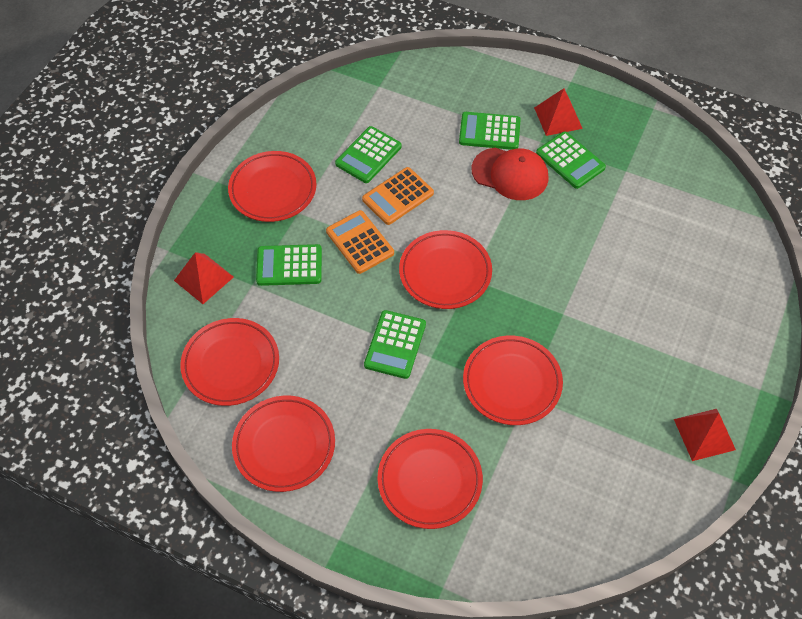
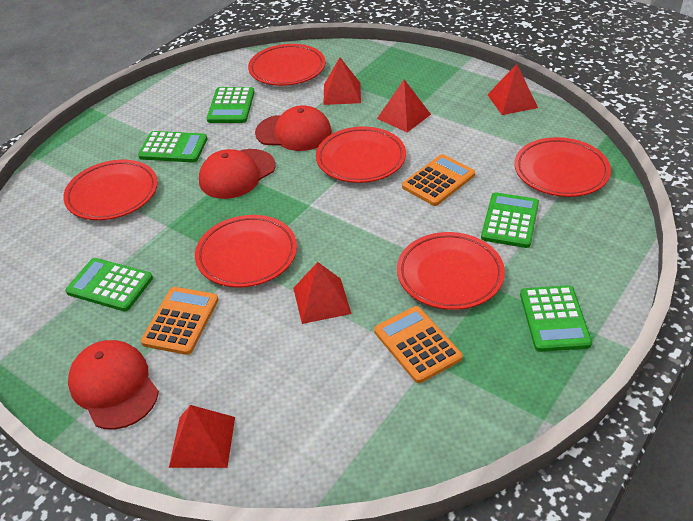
orange calculator: [326,210,394,274] [362,167,434,225] = 2 -> [141,287,218,355] [374,306,463,383] [402,154,475,206] = 3
red cap: [471,147,548,200] = 1 -> [68,340,159,430] [199,149,275,199] [255,105,332,151] = 3
red pyramid: [174,252,234,304] [534,88,583,136] [674,409,736,461] = 3 -> [169,405,235,468] [293,262,351,324] [324,58,361,105] [377,79,431,132] [487,64,538,115] = 5

